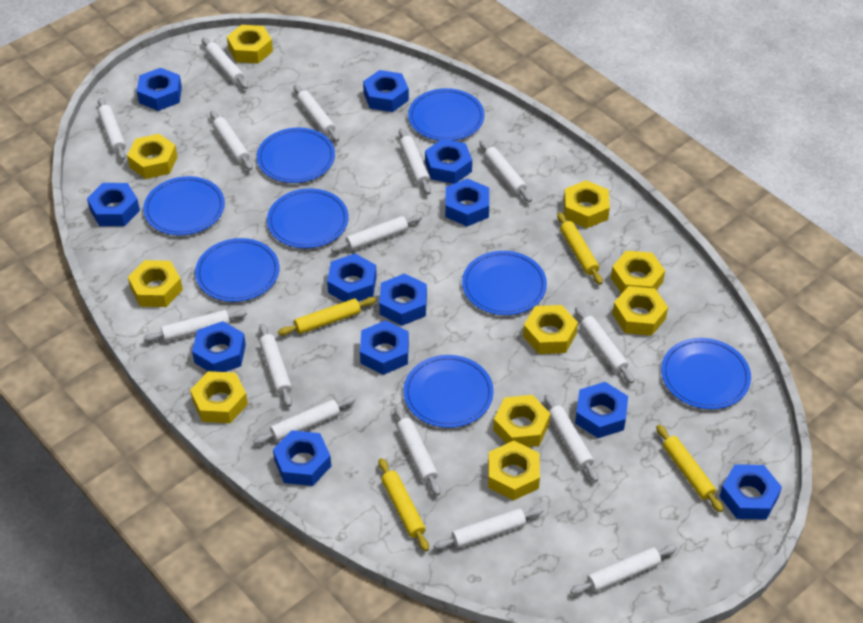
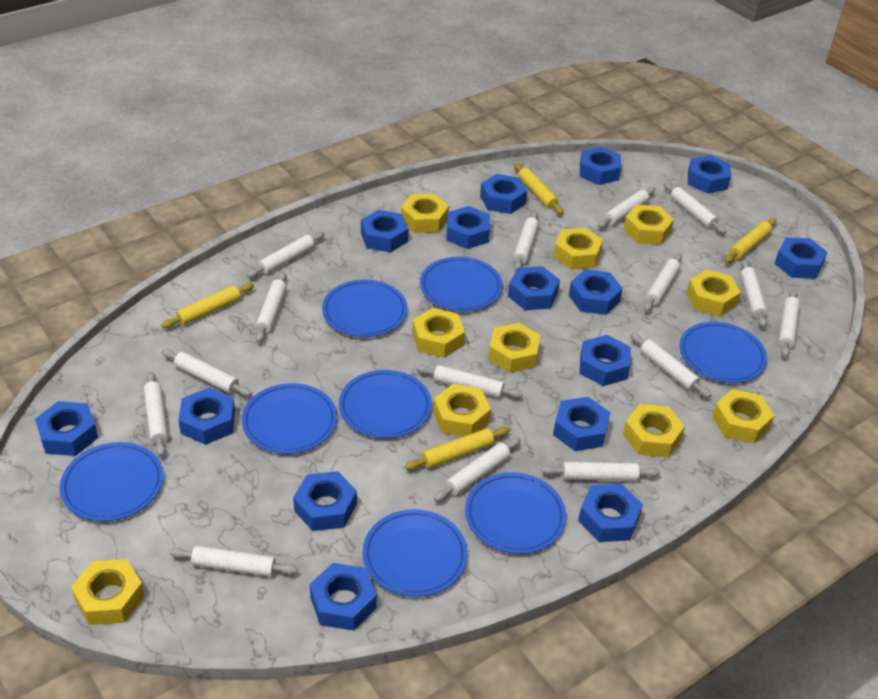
blue nut: [87,183,140,226] [137,68,182,111] [192,321,246,372] [273,430,331,486] [327,254,377,302] [360,320,409,375] [363,70,409,112] [379,273,427,326] [425,139,472,184] [445,178,489,226] [575,382,628,438] [719,464,782,520] = 12 -> [35,401,98,456] [179,388,235,445] [293,471,357,531] [310,563,377,631] [361,210,408,253] [446,206,490,249] [480,174,527,214] [508,266,560,310] [553,397,611,451] [569,269,623,315] [578,484,643,542] [579,335,630,386] [580,147,621,185] [688,155,731,194] [774,238,827,278] = 15

